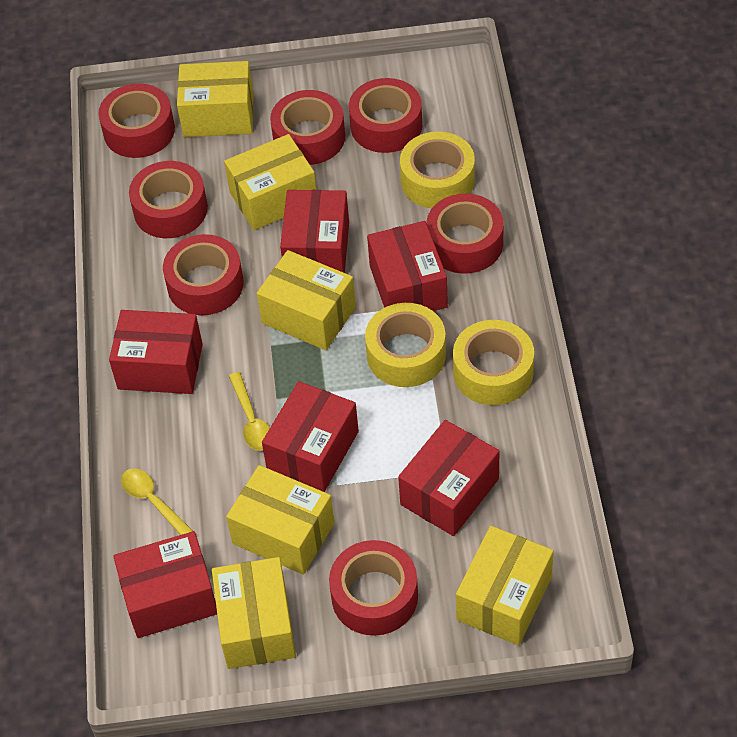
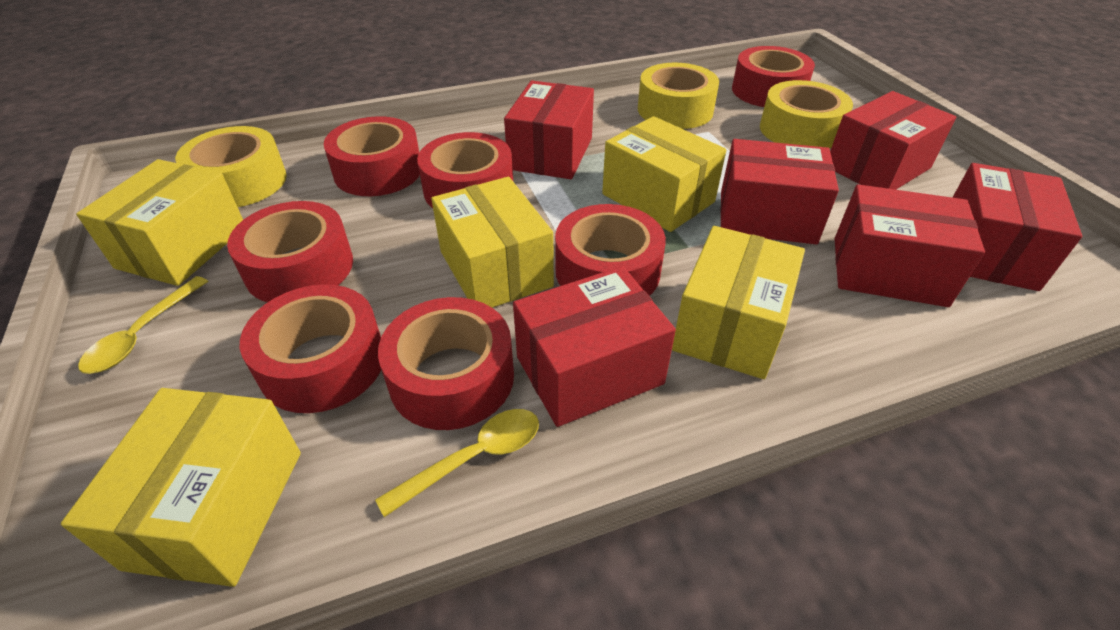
yellow box: [177,61,253,137] [212,557,296,669] [224,134,316,230] [226,465,335,575] [257,250,356,350] [456,526,554,645] = 6 -> [61,388,301,587] [76,159,243,286] [431,177,554,308] [602,116,726,232] [672,226,805,379] = 5

